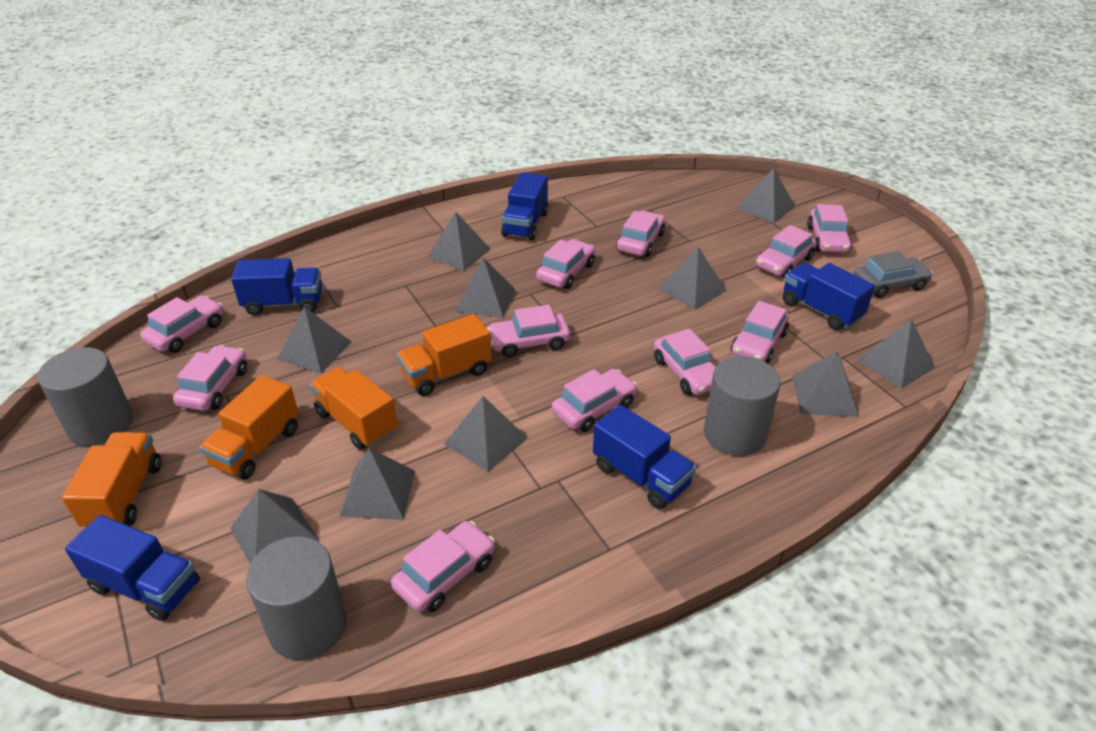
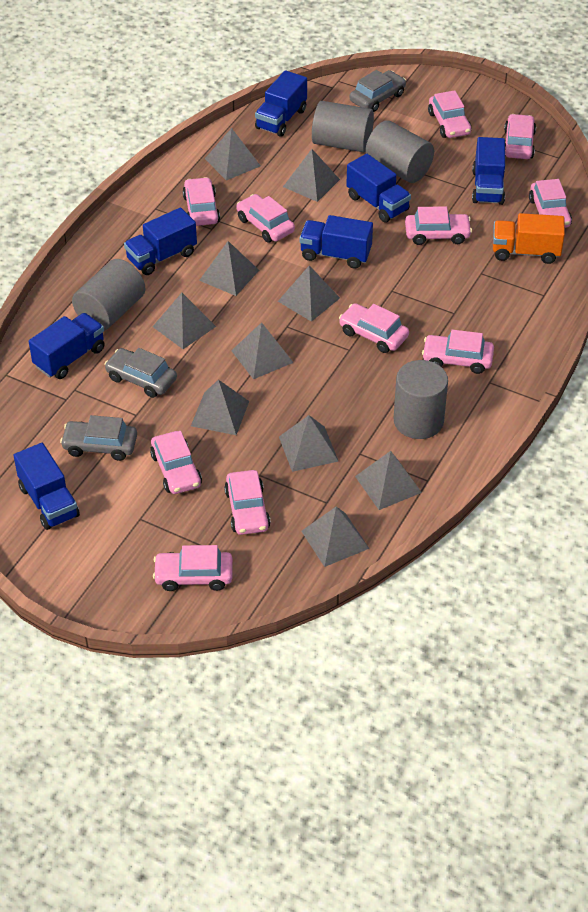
blue truck: [65,515,200,621] [231,258,322,315] [501,172,548,240] [593,405,696,509] [783,263,875,330] = 5 -> [13,443,80,530] [29,313,105,379] [124,208,197,275] [255,70,307,137] [300,215,373,269] [346,154,411,223] [472,137,505,205] = 7
grey car: [854,251,933,298] = 1 -> [60,415,137,461] [104,348,177,398] [349,70,406,112] = 3
grey cylinder: [38,347,133,446] [246,536,347,660] [704,356,780,456] = 3 -> [72,259,145,330] [312,101,374,152] [365,120,434,183] [394,360,448,439] = 4
orange truck: [62,432,162,527] [199,375,299,480] [310,367,398,450] [397,314,492,396] = 4 -> [493,213,565,264] = 1

